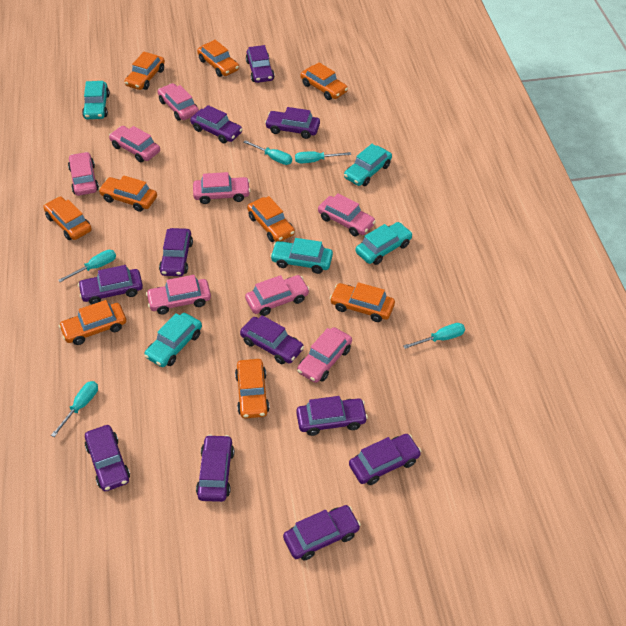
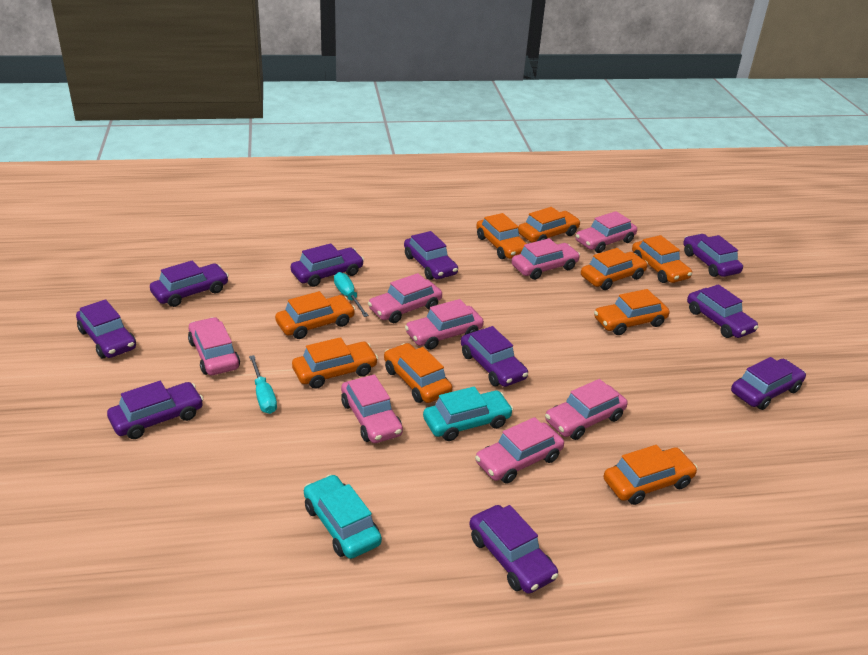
purple car: [78,265,143,304] [85,425,130,491] [159,228,193,276] [190,105,243,144] [196,434,234,502] [240,315,304,364] [246,45,275,83] [265,107,320,139] [283,505,361,560] [296,396,368,436] [349,434,421,485] = 11 -> [76,299,136,358] [107,381,203,439] [150,260,229,307] [291,243,364,287] [404,231,458,280] [461,326,528,387] [469,505,558,594] [683,234,743,277] [687,284,758,338] [731,357,806,410] = 10
turquoise car: [82,81,110,119] [144,313,202,367] [270,238,333,274] [344,144,392,186] [355,222,413,265] = 5 -> [304,474,382,559] [423,387,513,441] = 2
turquoise screwdriver: [51,381,98,437] [58,250,116,282] [243,140,292,165] [295,151,351,163] [403,323,465,349] = 5 -> [249,355,277,414] [334,272,369,317] = 2

